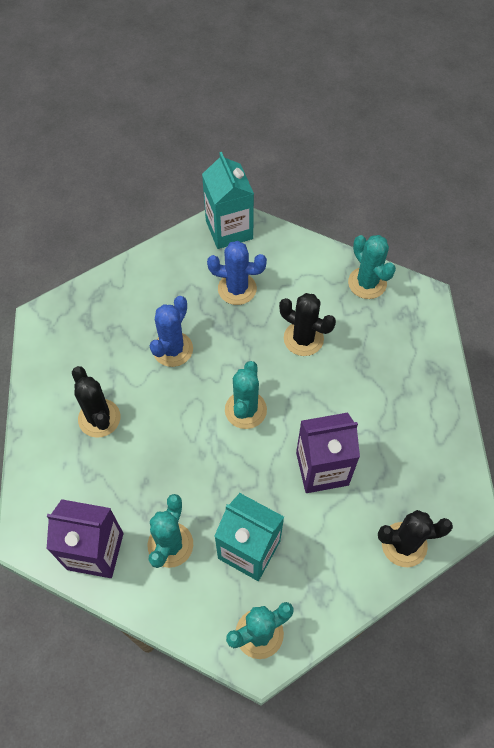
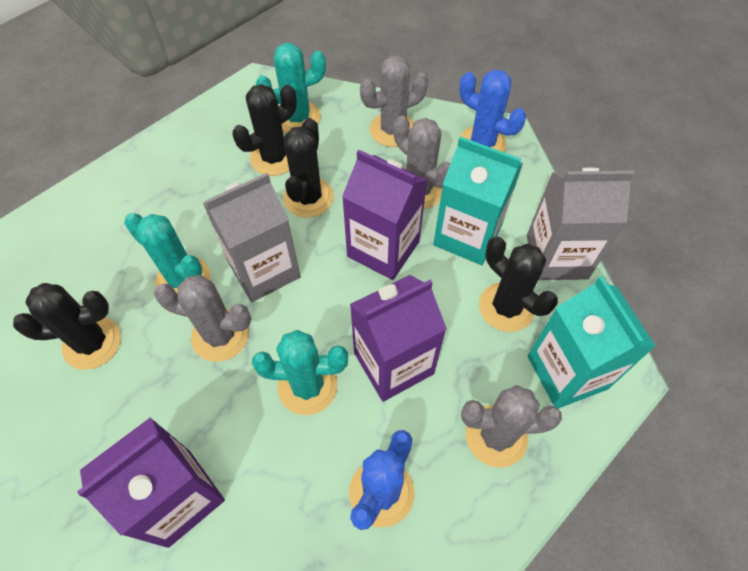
black cactus: [72,366,120,438] [279,293,336,356] [378,510,453,567] = 3 -> [13,283,121,370] [233,84,297,176] [283,118,334,218] [479,237,558,332] = 4
grey cactus: none = 0 -> [154,275,251,362] [360,55,428,147] [393,116,451,209] [461,385,562,468] = 4
grey carton: none = 0 -> [203,173,301,302] [527,168,635,280] = 2
purple carton: [47,499,124,578] [296,413,360,493] = 2 -> [77,417,225,548] [342,150,427,280] [350,275,447,402] = 3
turquoise cactus: [148,494,193,568] [225,361,267,429] [226,602,294,659] [348,235,396,299] = 4 -> [124,213,210,294] [252,330,348,415] [256,43,326,133] = 3

